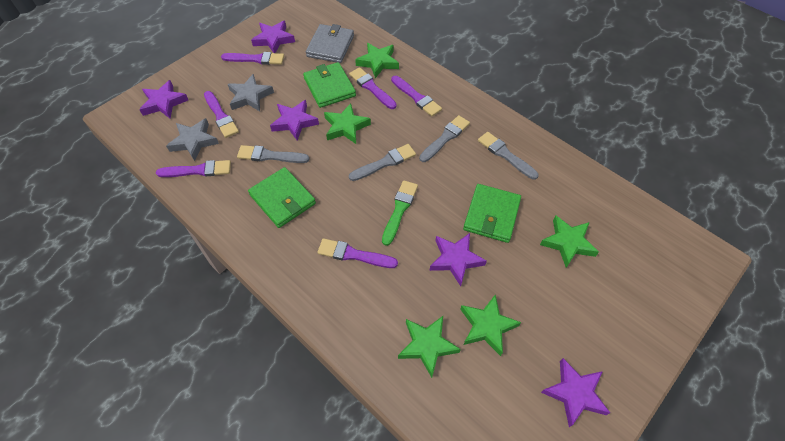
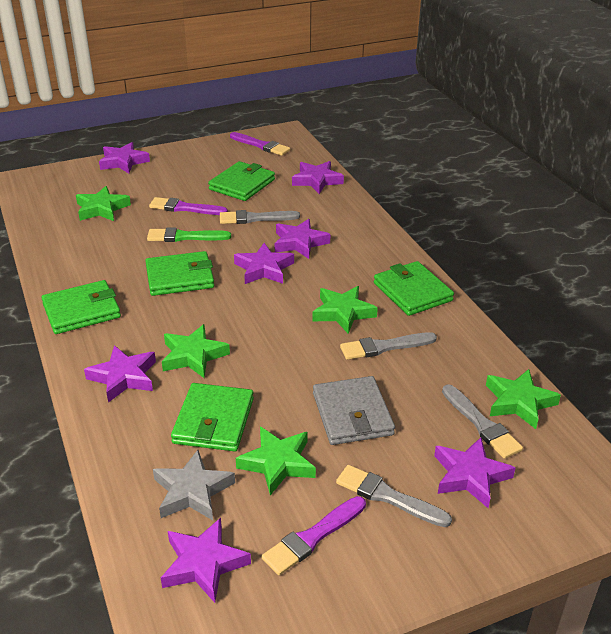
green wallet: [248,167,316,228] [303,62,356,108] [463,184,521,243] = 3 -> [41,280,121,334] [145,251,214,296] [171,383,254,452] [208,161,275,201] [374,261,454,316] = 5
grey star: [166,118,219,161] [228,74,274,111] = 2 -> [153,450,235,520] = 1
purple brush: [156,160,231,177] [204,91,239,138] [221,52,284,65] [317,238,398,268] [349,67,397,109] [391,76,442,116] = 6 -> [149,197,228,215] [230,132,290,156] [262,496,366,575] = 3
purple star: [139,80,188,119] [251,21,295,53] [270,100,319,141] [430,233,487,286] [541,358,610,427] = 5 -> [84,345,156,403] [99,142,150,173] [161,518,251,603] [234,243,294,284] [275,219,330,259] [292,161,344,194] [434,438,515,508] = 7

